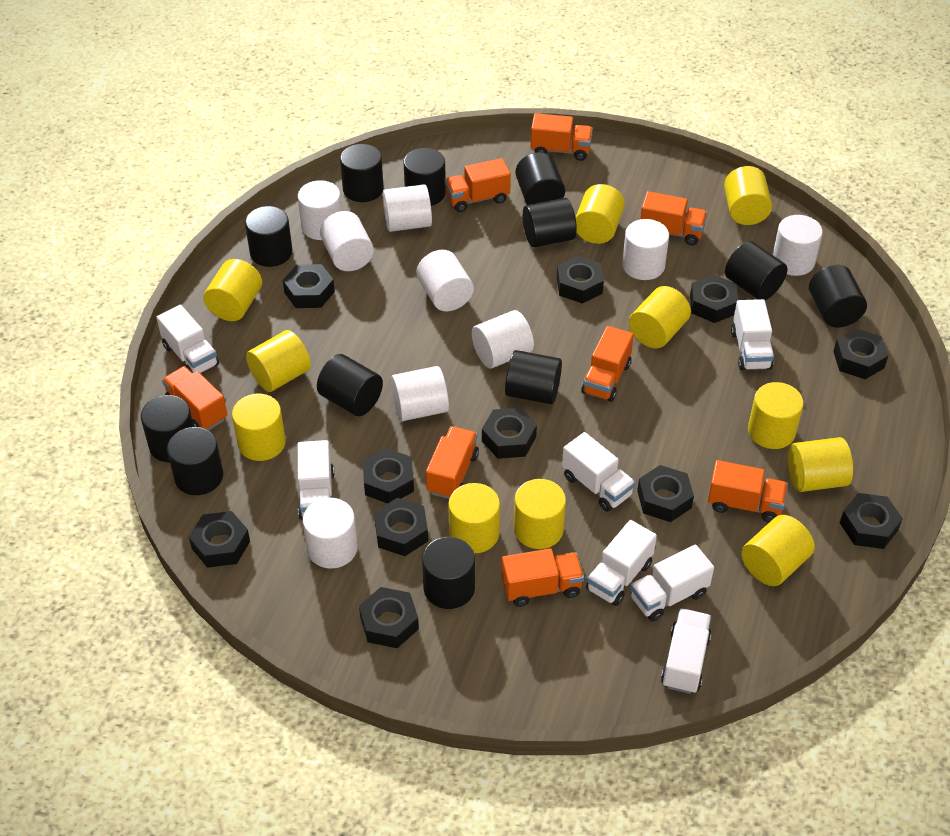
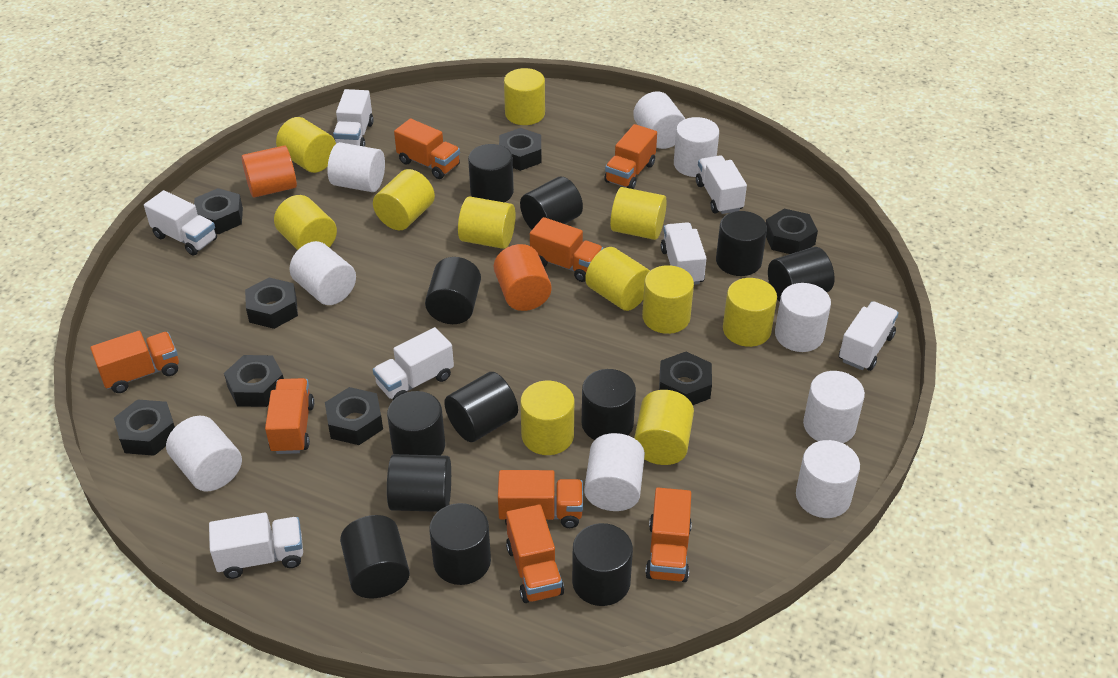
black nut: [189,511,250,568] [283,264,335,308] [359,587,419,648] [363,448,414,504] [374,498,428,556] [482,408,537,459] [557,256,604,304] [637,465,694,522] [690,274,738,323] [833,328,888,379] [840,493,903,549] = 11 -> [114,399,175,456] [194,188,243,234] [224,355,284,407] [245,278,298,329] [325,387,383,445] [499,128,541,171] [659,352,712,405] [766,209,818,254] = 8
orange cylinder: none = 0 -> [241,146,297,198] [494,244,552,311] = 2

